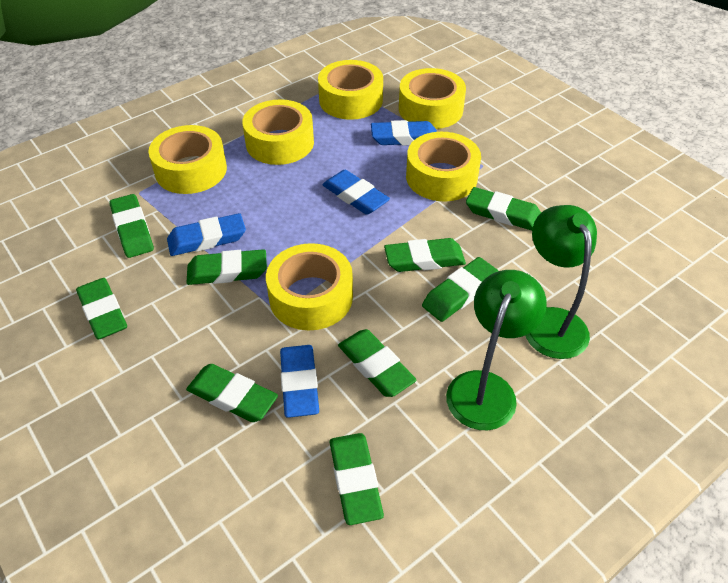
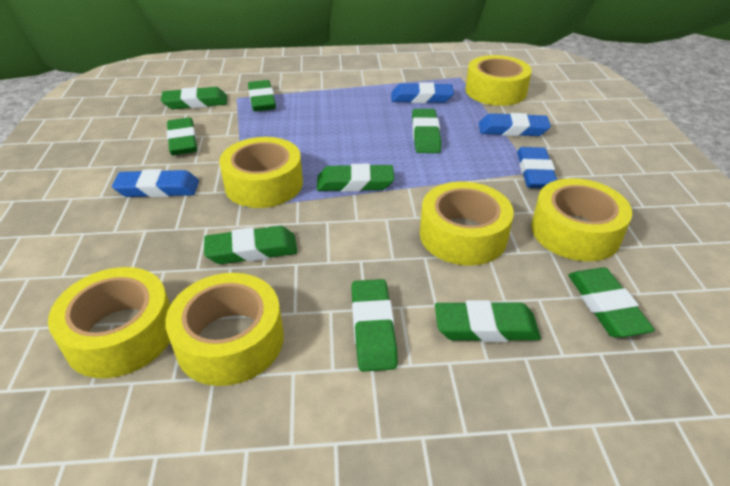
green lamp: [446,270,547,430] [525,205,597,359] = 2 -> none = 0

